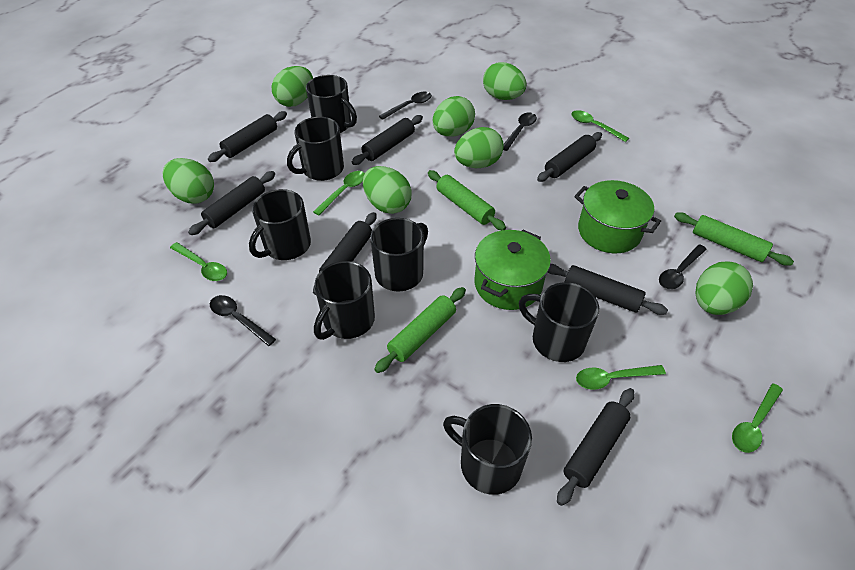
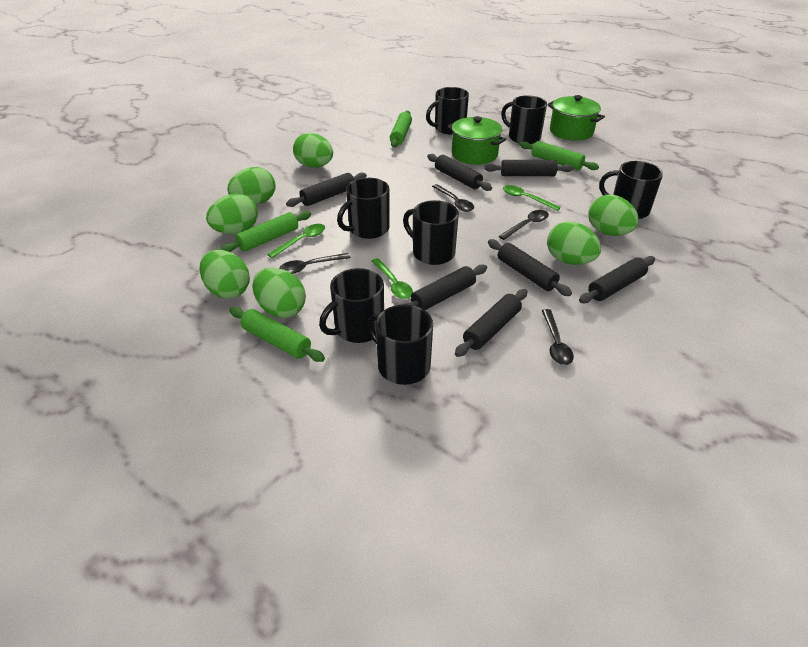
green rolling pin: [374,287,466,373] [428,170,506,230] [674,212,794,266] = 3 -> [220,211,311,252] [229,307,325,362] [390,111,412,147] [519,141,599,170] = 4
green spoon: [170,242,227,281] [313,171,365,215] [571,110,629,142] [576,365,666,390] [732,383,783,453] = 5 -> [267,224,325,258] [372,258,413,299] [503,185,561,211] = 3

